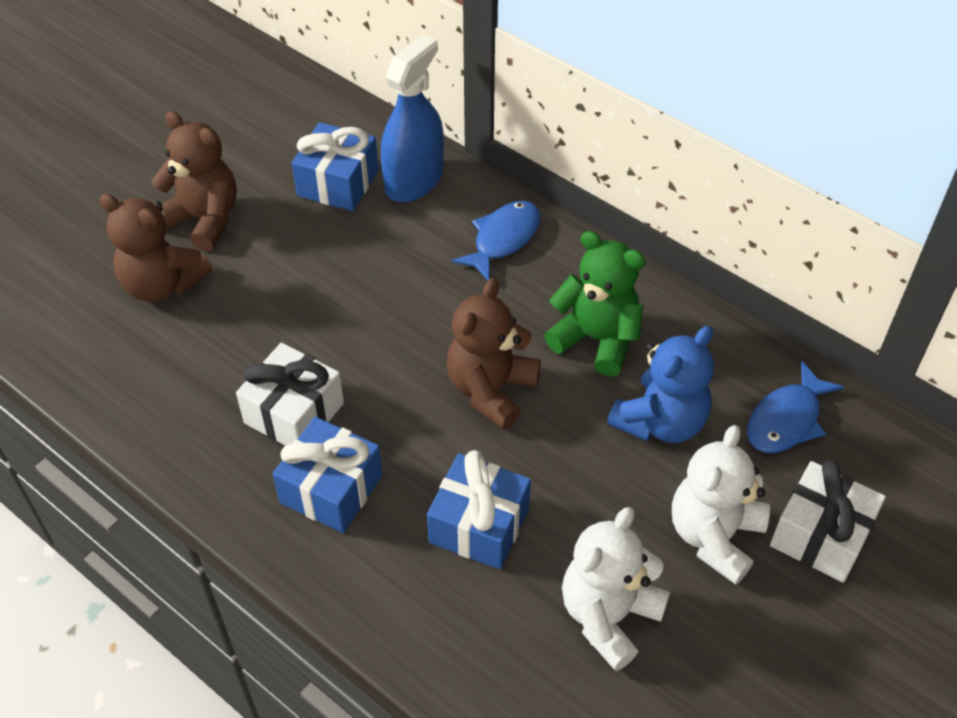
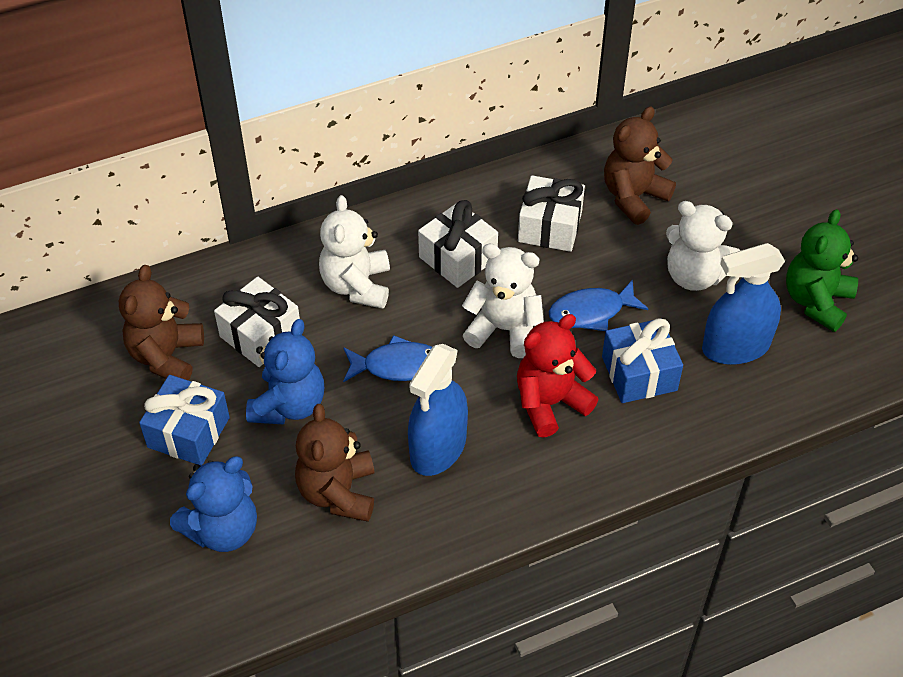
blue gift: [273,417,383,533] [292,122,379,211] [427,450,531,569] = 3 -> [139,375,230,466] [602,318,683,403] = 2
blue spray bottle: [381,34,444,202] = 1 -> [408,344,468,476] [702,243,785,365] = 2
blue teddy bear: [607,326,714,443] = 1 -> [170,456,257,552] [246,319,324,425] = 2
red teddy bear: none = 0 -> [517,314,599,438] = 1
white gift: [236,343,344,446] [770,460,886,583] = 2 -> [214,277,300,367] [418,200,498,288] [518,175,585,252] = 3
white teddy bear: [562,507,670,671] [672,425,770,585] = 2 -> [319,195,390,309] [462,244,544,358] [666,201,741,291] = 3

